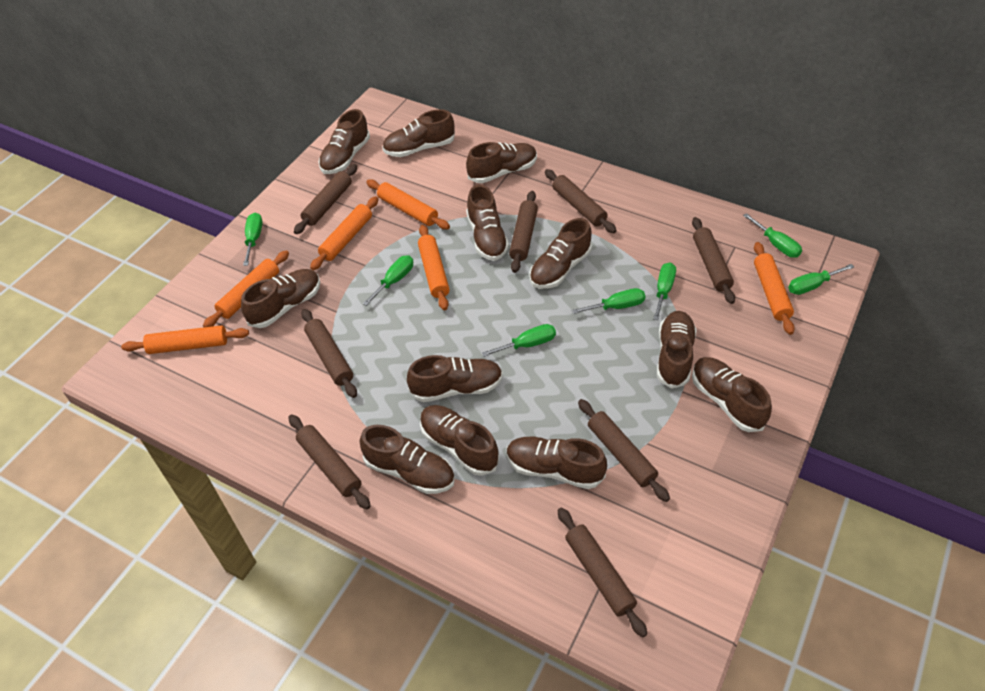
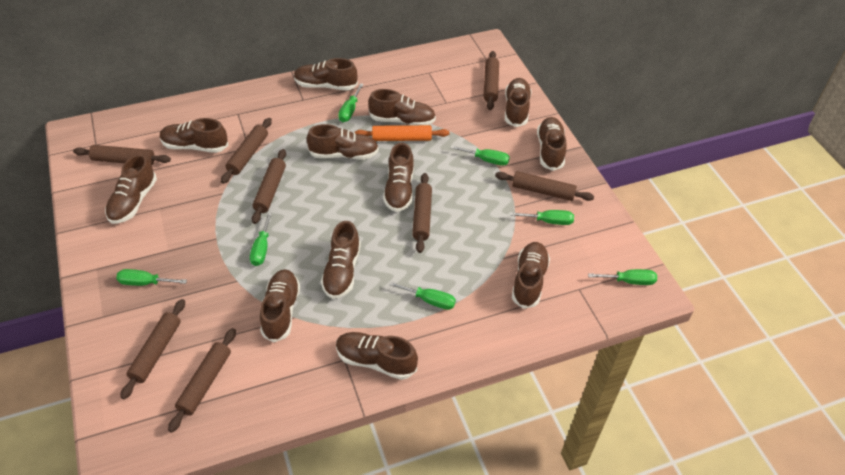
orange rolling pin: [121,325,249,354] [203,250,289,327] [310,196,378,270] [366,179,450,229] [418,225,450,310] [754,242,795,335] = 6 -> [354,125,449,141] = 1

